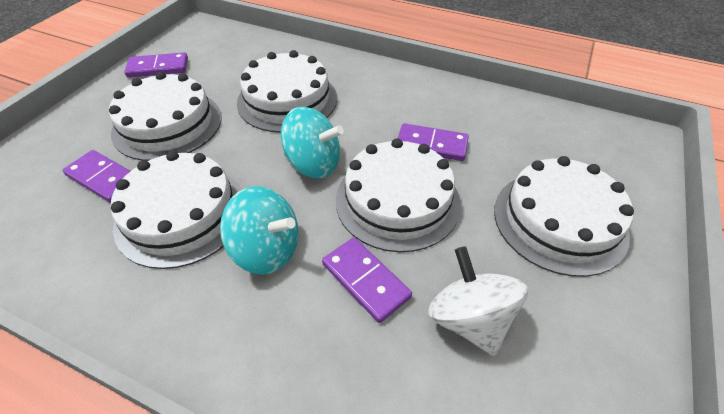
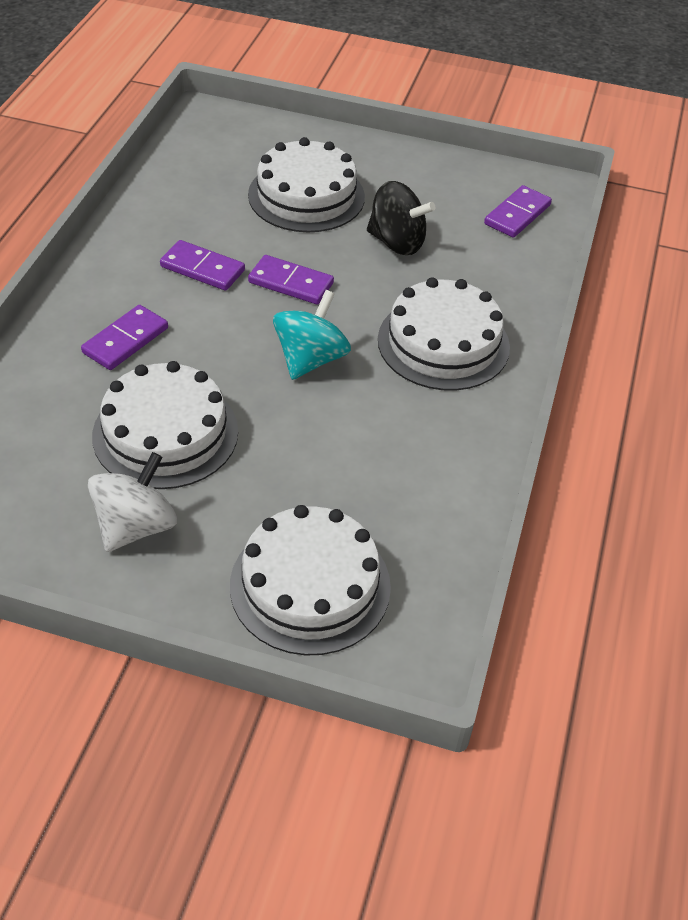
black spinning top: none = 0 -> [367,181,435,255] = 1
turquoise spinning top: [220,186,299,275] [281,107,344,178] = 2 -> [273,290,351,380] = 1
white cake: [109,72,222,161] [111,151,242,269] [237,50,337,133] [336,138,461,252] [494,156,634,277] = 5 -> [92,361,238,489] [230,505,391,656] [248,137,365,232] [378,277,510,390] = 4

